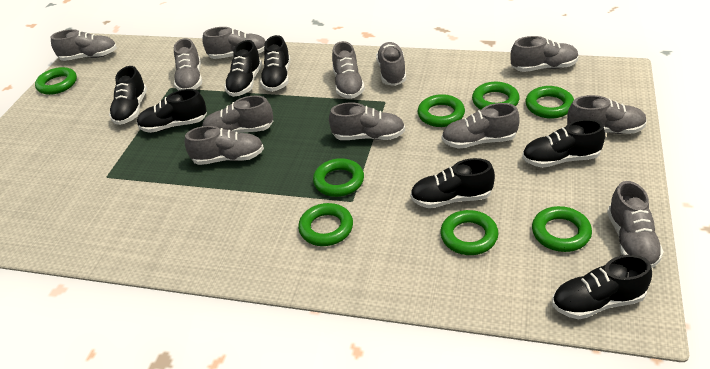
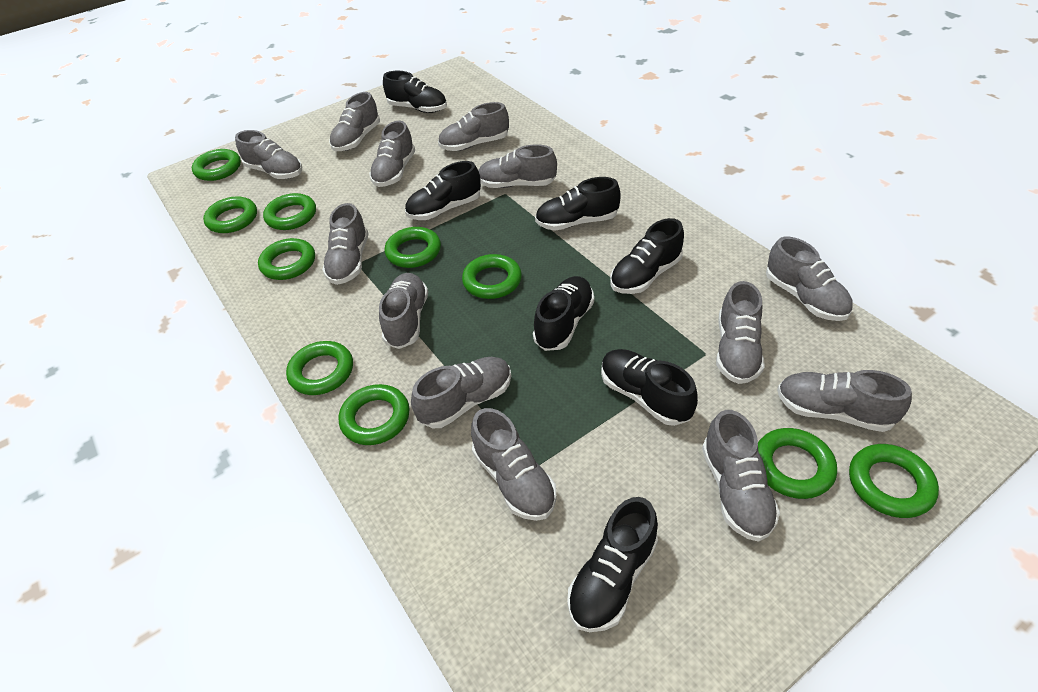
green ring: [35,67,77,95] [298,203,353,246] [313,158,364,197] [418,94,465,127] [440,210,498,255] [472,82,519,110] [525,86,574,119] [532,206,592,252] = 8 -> [192,149,241,181] [203,196,257,233] [258,238,315,280] [263,193,316,230] [286,341,353,395] [339,384,410,445] [385,227,441,268] [462,254,522,299] [758,428,837,499] [849,444,939,518] = 10
grey shoe: [51,29,117,61] [174,38,202,91] [185,126,264,165] [202,27,265,59] [202,95,273,133] [329,103,405,140] [332,41,365,99] [376,42,406,86] [442,103,520,149] [511,36,579,72] [567,95,647,134] [607,181,664,268] = 12 -> [235,130,302,179] [322,203,369,285] [329,92,380,151] [369,121,415,187] [379,273,428,349] [411,357,511,428] [438,102,509,151] [471,408,557,521] [478,144,557,188] [702,410,780,542] [716,281,764,384] [766,237,853,321] [777,370,912,432] = 13

